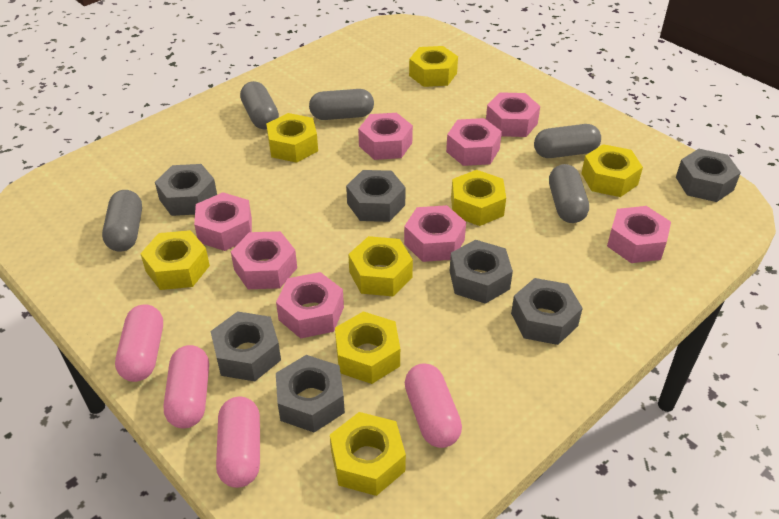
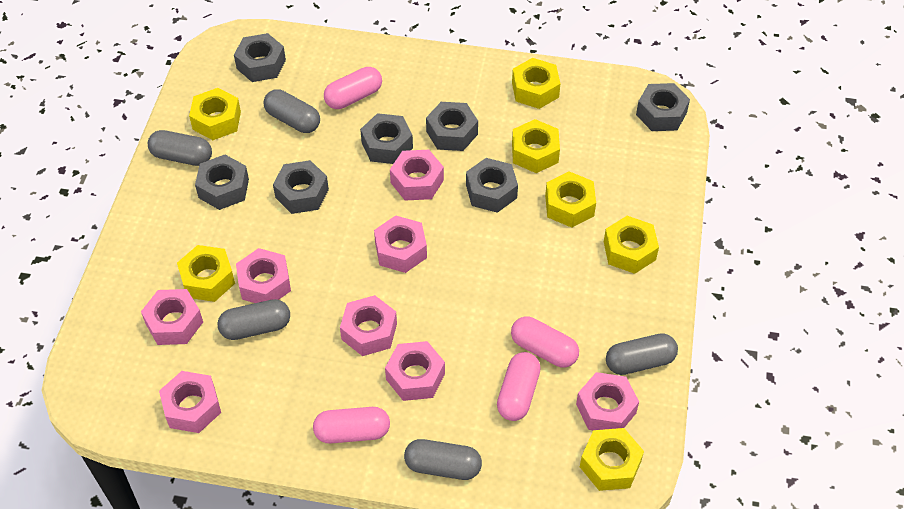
yellow nut: [140,230,210,290] [266,113,318,163] [330,412,406,496] [335,311,400,384] [348,236,413,296] [409,46,458,87] [451,170,506,226] [581,144,643,197] = 8 -> [177,245,235,302] [189,88,241,140] [512,58,560,109] [512,119,560,173] [545,171,596,228] [580,428,644,491] [604,216,659,274] = 7

